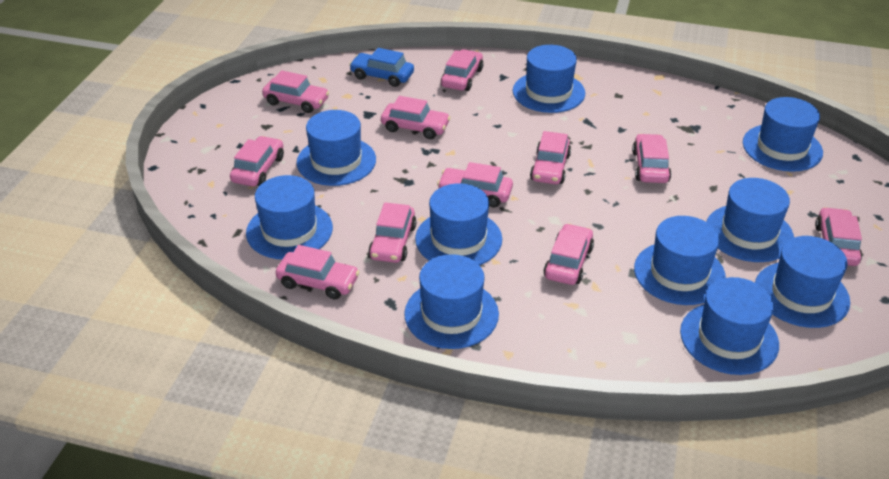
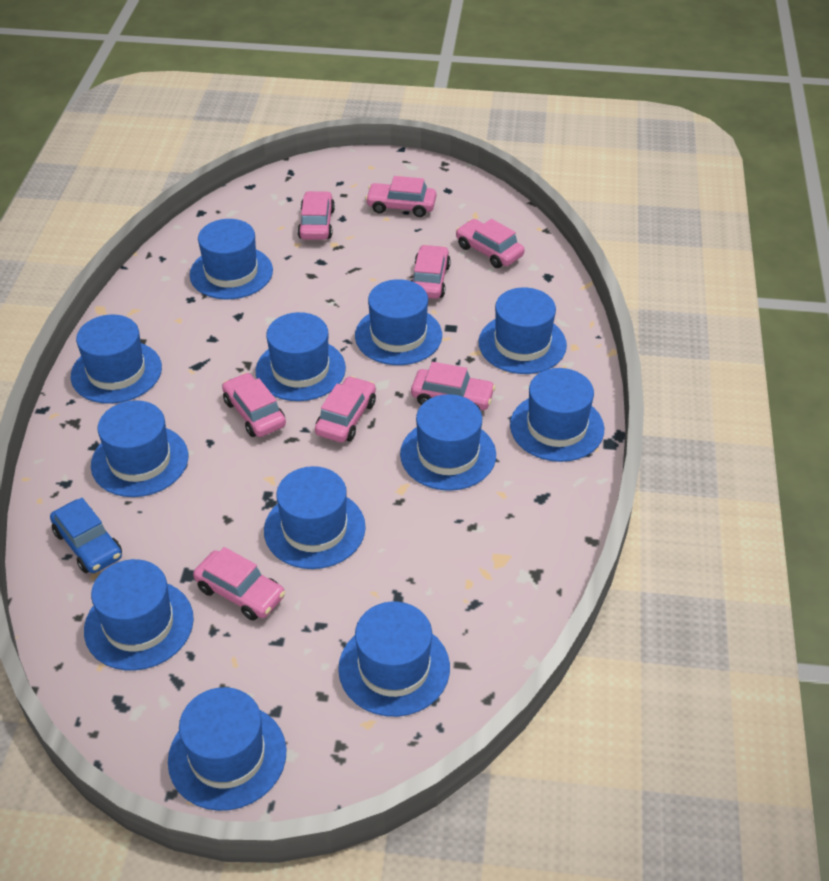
blue hat: [246,175,333,259] [296,110,376,186] [404,254,499,349] [415,183,502,265] [513,45,585,113] [634,216,726,305] [680,277,779,375] [706,178,794,262] [743,97,823,172] [755,236,850,328] = 10 -> [71,315,162,404] [84,559,194,671] [91,400,188,497] [168,687,287,811] [190,219,273,299] [256,312,346,401] [264,466,366,569] [338,601,450,717] [355,279,442,365] [400,394,496,491] [479,287,567,374] [510,368,604,462] = 12
pink car: [230,136,284,187] [262,70,329,113] [276,245,359,300] [369,202,417,263] [381,96,450,139] [437,162,513,207] [441,49,483,91] [530,131,571,184] [543,223,594,285] [632,134,671,183] [815,207,862,266] = 11 -> [193,547,285,620] [222,373,286,437] [298,191,335,240] [315,376,376,442] [365,176,436,217] [411,245,451,299] [411,362,496,410] [456,219,525,268] = 8

